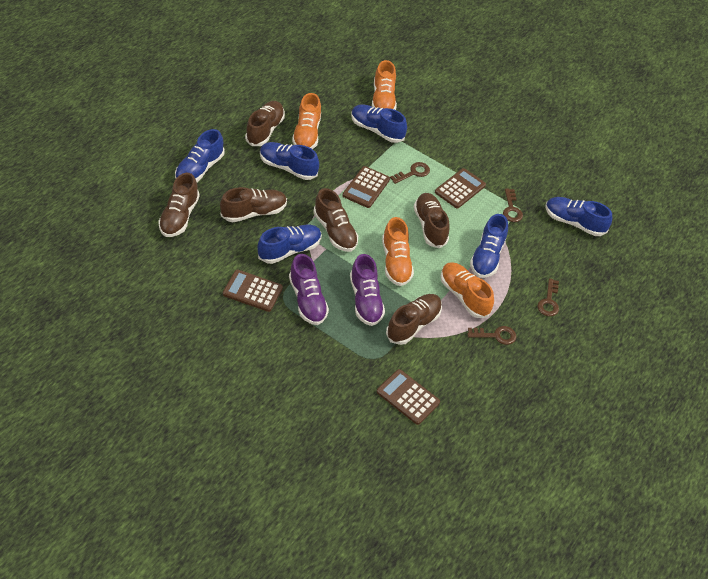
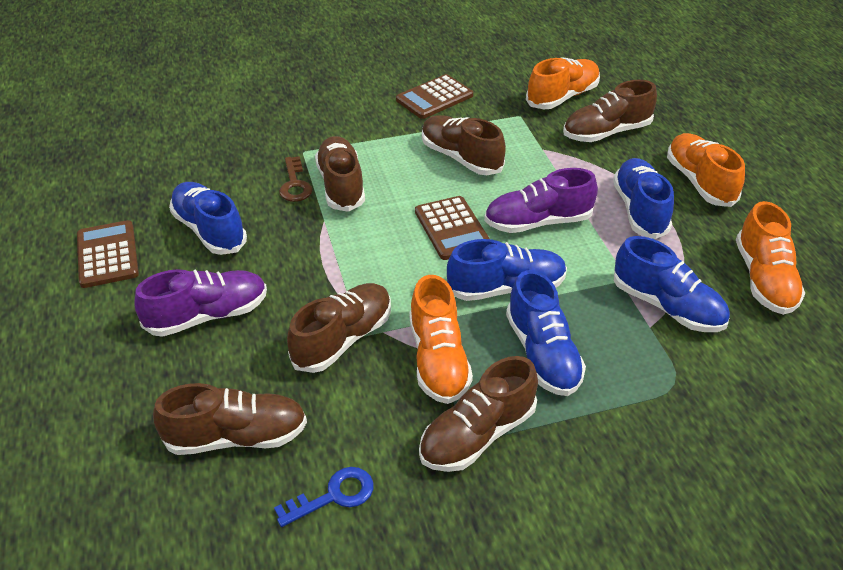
blue key: none = 0 -> [274,467,374,527] = 1
blue shoe: [175,129,224,182] [257,225,322,264] [260,142,319,180] [351,104,407,143] [470,214,508,278] [545,197,612,236] = 6 -> [169,182,247,255] [447,239,567,301] [506,270,586,396] [613,158,674,239] [614,236,730,332] = 5
brown calculator: [223,270,283,312] [343,166,390,208] [377,369,440,425] [435,168,486,208] = 4 -> [77,220,139,288] [396,74,473,119] [415,196,490,260] = 3
brown key: [390,162,430,184] [467,326,516,345] [503,189,523,222] [537,278,559,316] = 4 -> [279,156,312,202] = 1

